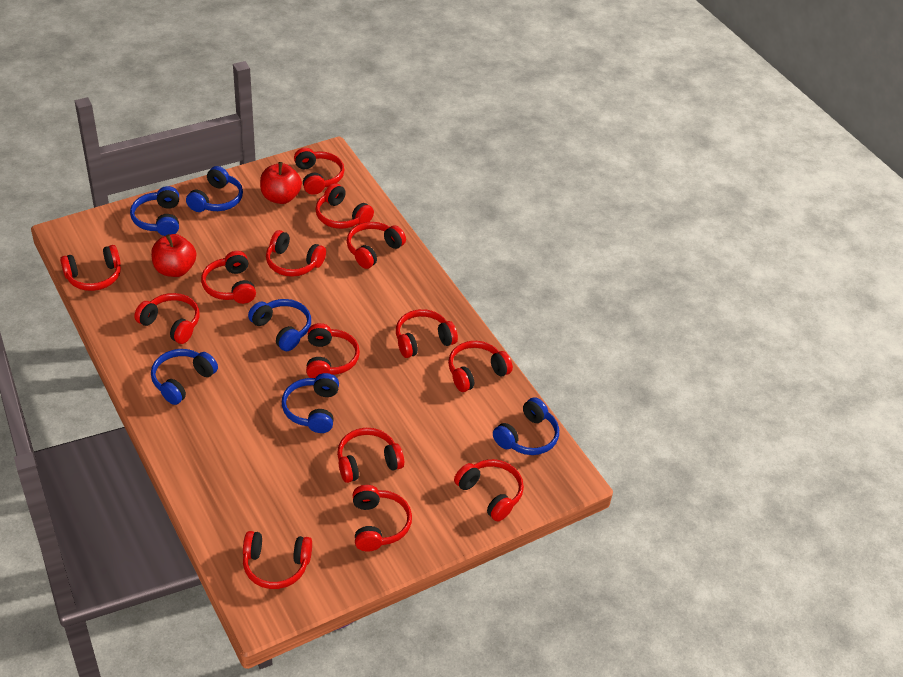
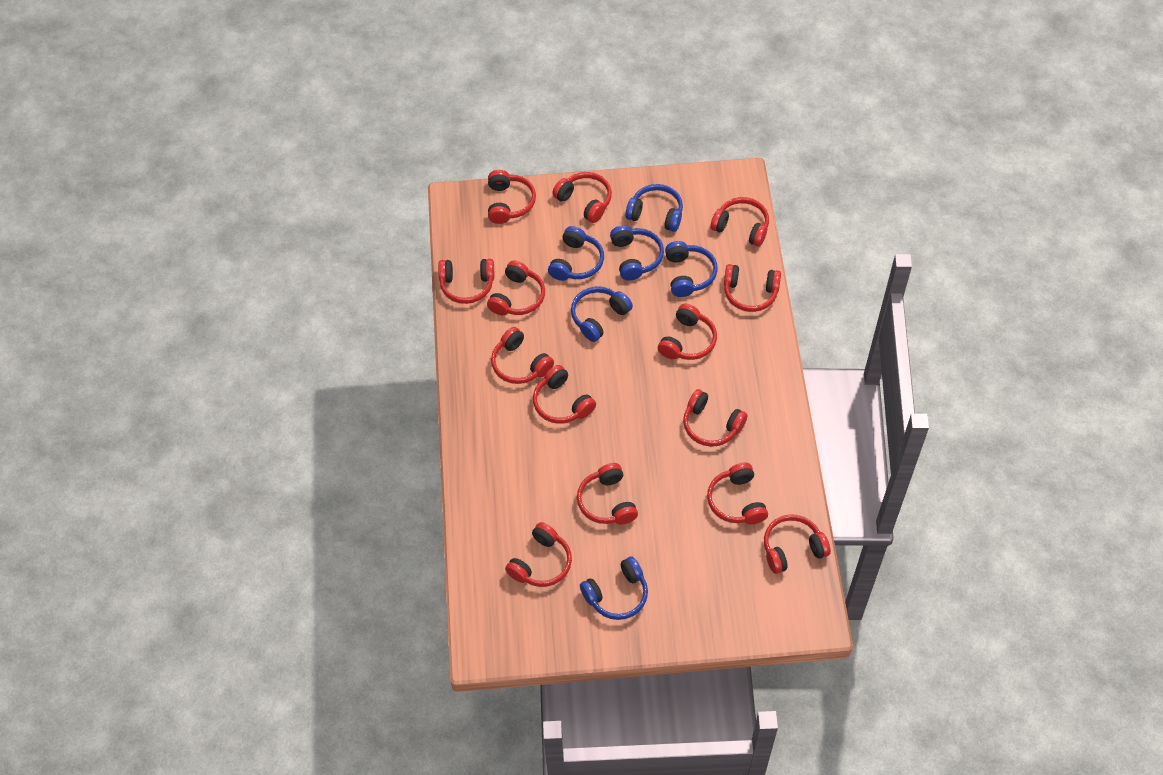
red apple: [151,234,196,277] [260,162,302,204] = 2 -> none = 0

